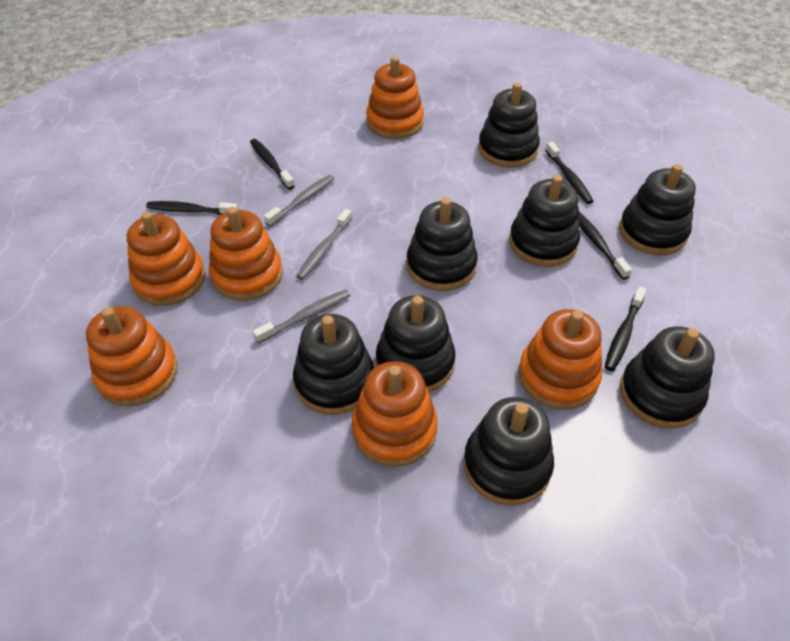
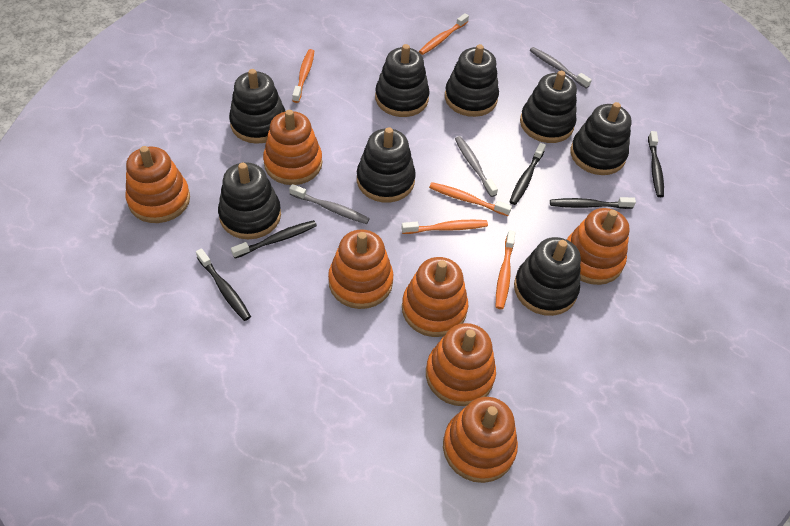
orange stacking toy: [86,306,177,407] [127,212,206,306] [209,207,282,301] [352,361,438,467] [366,56,424,139] [518,309,602,410] = 6 -> [126,146,190,223] [263,110,322,185] [328,229,393,309] [402,257,468,337] [426,323,496,406] [443,397,518,483] [567,208,630,285] = 7
orange toothbrush: none = 0 -> [292,49,314,103] [401,220,488,234] [419,13,469,55] [429,182,512,216] [496,230,516,309] = 5

